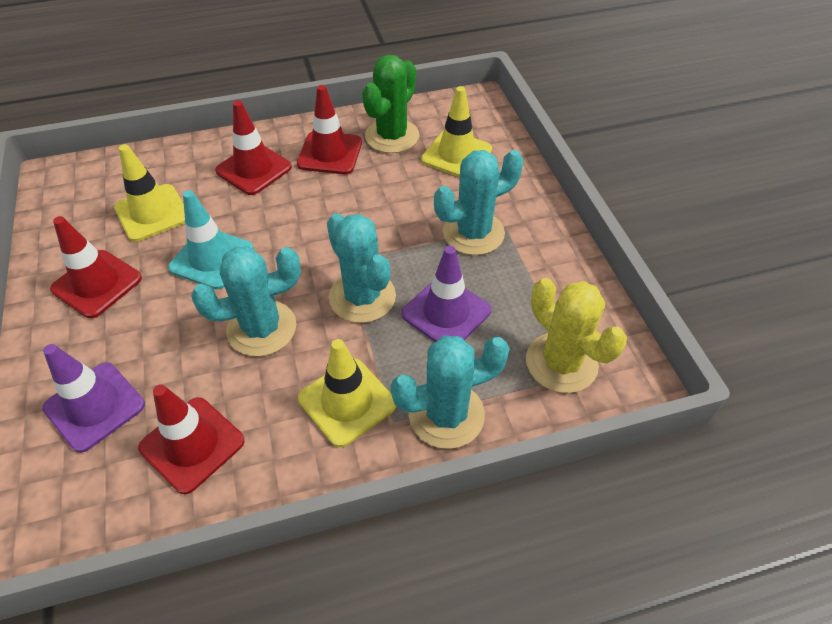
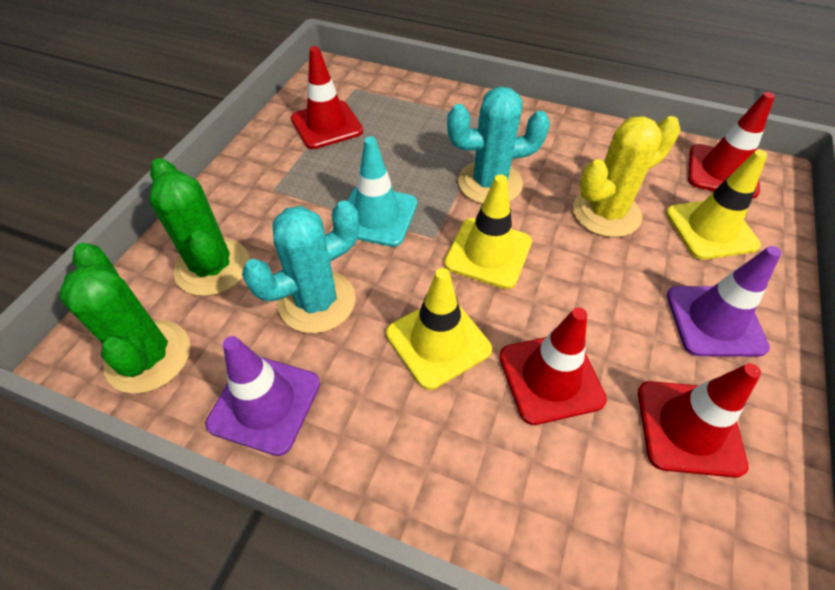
green cactus: [362,55,419,153] = 1 -> [59,243,190,394] [149,158,249,296] = 2
turquoise cactus: [191,246,301,356] [327,213,396,323] [391,336,510,449] [434,150,523,255] = 4 -> [242,200,359,333] [447,87,550,204] = 2

